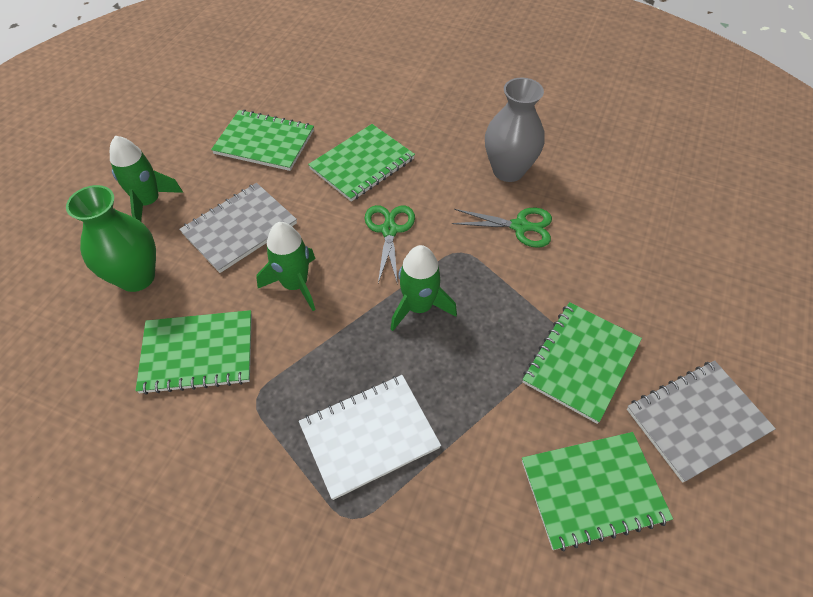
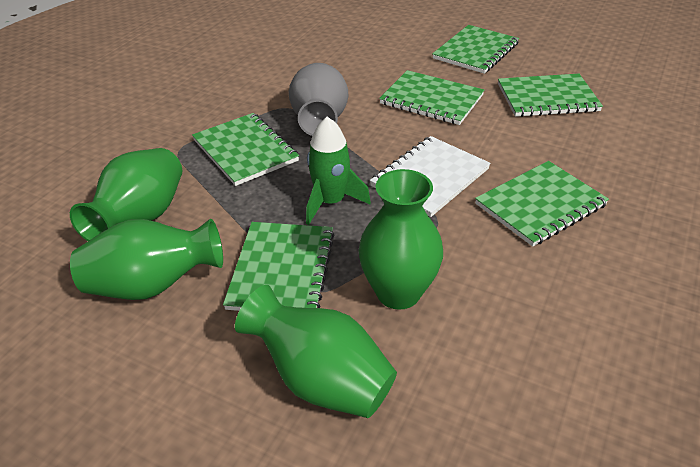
green notebook: [135,310,252,395] [211,110,314,171] [308,124,415,202] [522,432,673,552] [523,302,642,424] = 5 -> [192,113,299,186] [223,222,335,311] [379,70,484,125] [432,25,519,74] [475,161,609,247] [498,74,603,117] = 6
green rocket: [110,136,183,221] [256,222,316,311] [391,245,457,331] = 3 -> [306,116,371,225] = 1
green scissors: [365,205,415,285] [452,208,552,248] = 2 -> none = 0
green vase: [66,185,156,292] = 1 -> [70,148,182,241] [70,219,223,300] [235,285,397,418] [359,169,443,310] = 4
grey notebook: [179,183,297,273] [627,360,776,483] = 2 -> none = 0

